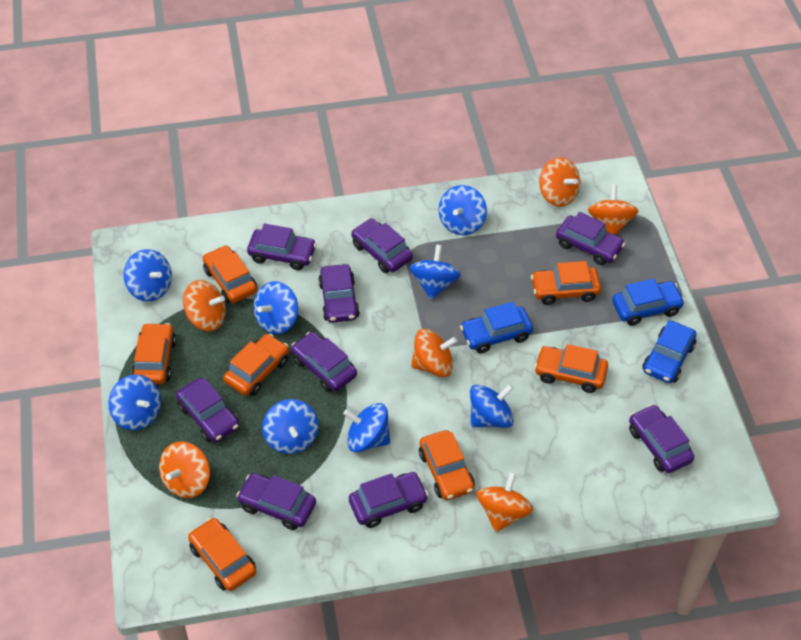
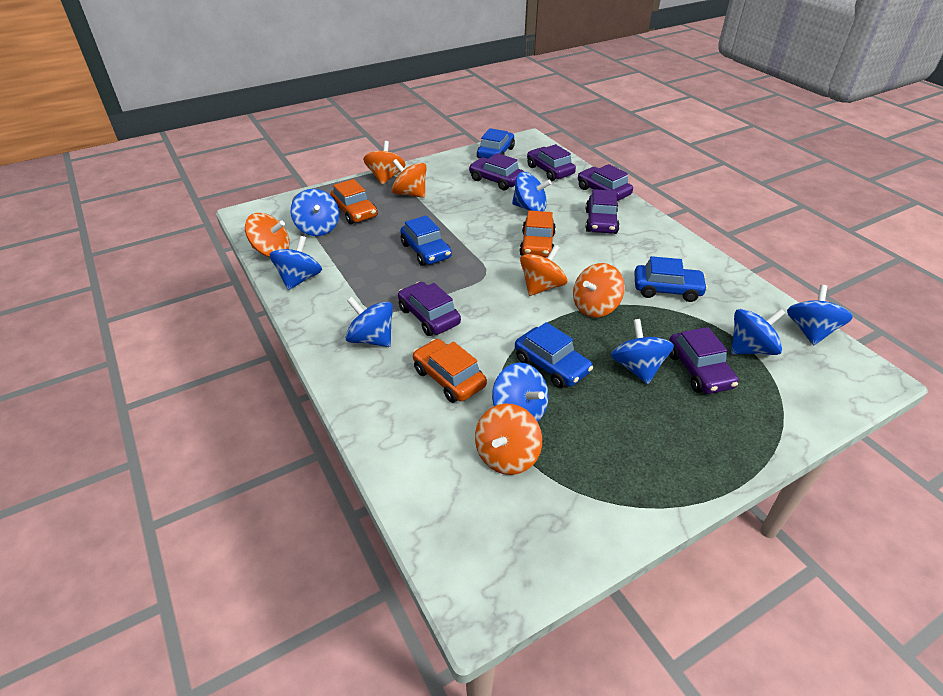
blue car: [460,302,533,353] [612,279,685,326] [642,321,697,383] = 3 -> [400,215,452,266] [477,128,515,159] [515,322,593,388] [634,256,708,302] = 4
orange car: [132,323,176,384] [188,518,256,591] [203,245,257,303] [223,334,289,396] [419,430,475,500] [531,261,601,305] [534,344,608,393] = 7 -> [330,179,378,224] [413,339,487,403] [519,210,556,258] = 3
purple car: [176,378,239,442] [236,473,316,530] [247,224,317,270] [291,332,357,392] [318,264,360,323] [349,472,428,528] [351,218,413,273] [556,212,625,265] [629,404,694,473] = 9 -> [398,282,461,336] [469,153,524,191] [527,144,576,181] [578,164,633,201] [585,189,620,234] [669,327,739,394] = 6

